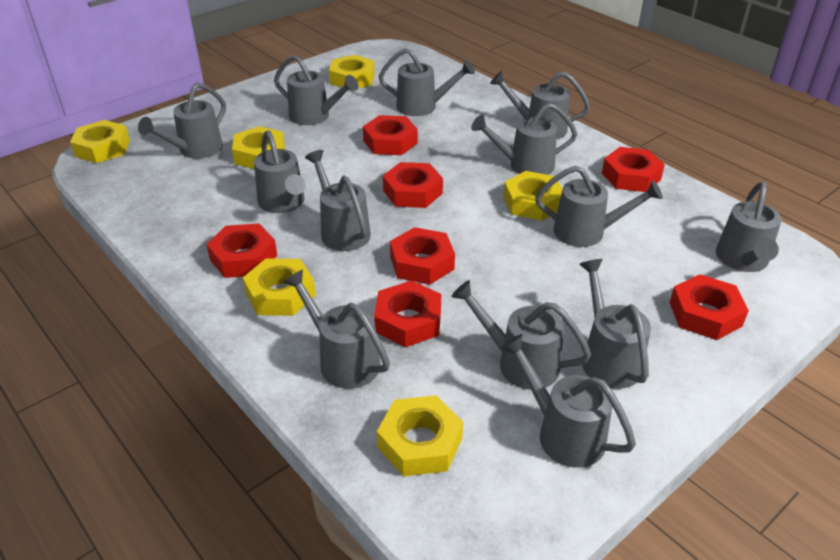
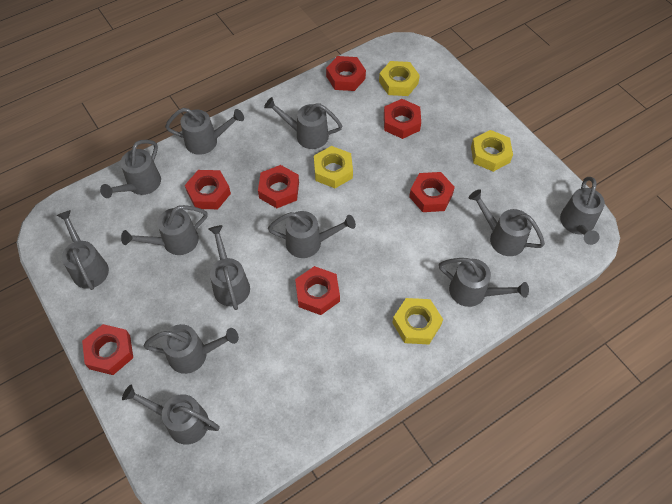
grey watering can: [138,83,226,159] [254,130,306,213] [274,55,358,125] [282,269,390,389] [305,150,371,251] [379,48,475,116] [451,280,591,390] [471,103,577,175] [490,71,590,139] [500,334,636,468] [535,165,663,247] [579,259,651,389] [716,182,781,272] = 13 -> [57,210,109,290] [100,140,161,198] [121,205,208,255] [122,385,220,445] [143,324,239,374] [165,108,244,155] [209,225,250,310] [264,97,342,149] [268,211,356,258] [439,258,529,307] [469,189,545,256] [560,177,605,245] = 12
yellow nut: [70,120,130,163] [232,126,285,169] [243,258,316,316] [329,55,375,90] [377,395,463,476] [503,171,562,221] = 6 -> [314,146,353,188] [379,61,420,96] [392,298,443,344] [471,130,513,172] = 4

